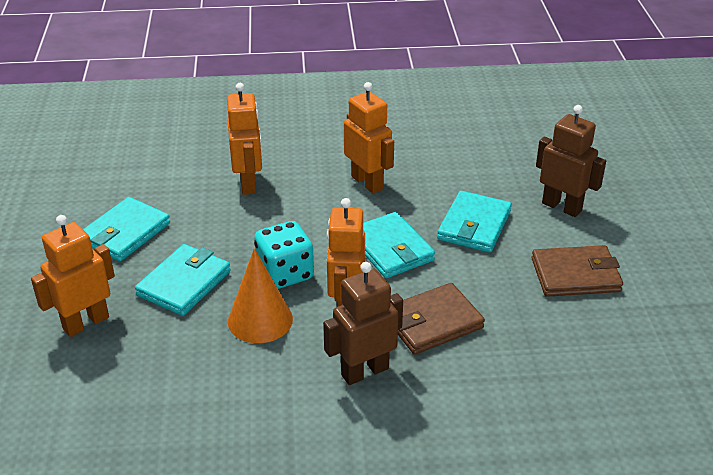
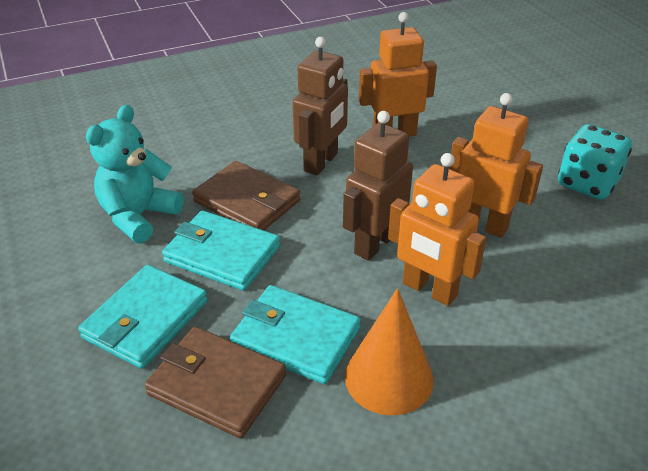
orange robot: [31,215,115,337] [227,83,262,195] [327,198,365,307] [344,82,394,194] = 4 -> [359,12,437,136] [388,153,486,306] [449,93,543,238] = 3
turquoise teddy bear: none = 0 -> [86,105,183,243] = 1
turquoise wallet: [83,197,170,261] [135,244,231,316] [363,212,435,278] [437,191,512,252] = 4 -> [78,265,208,369] [162,210,280,291] [230,285,361,384] = 3

